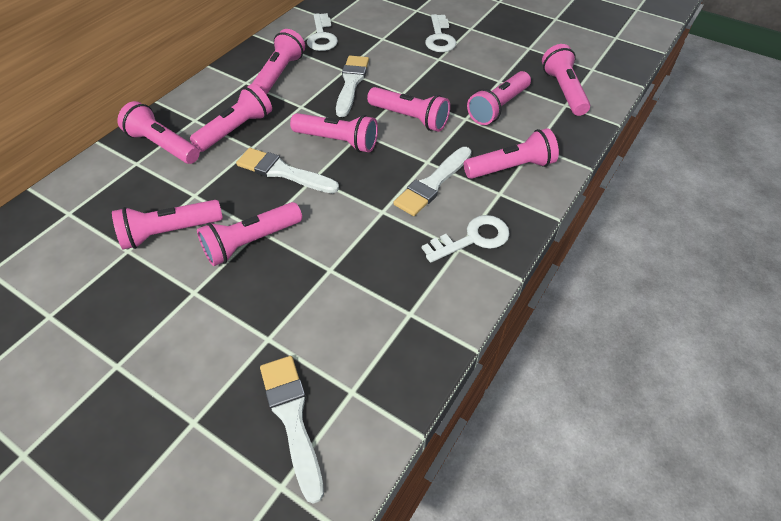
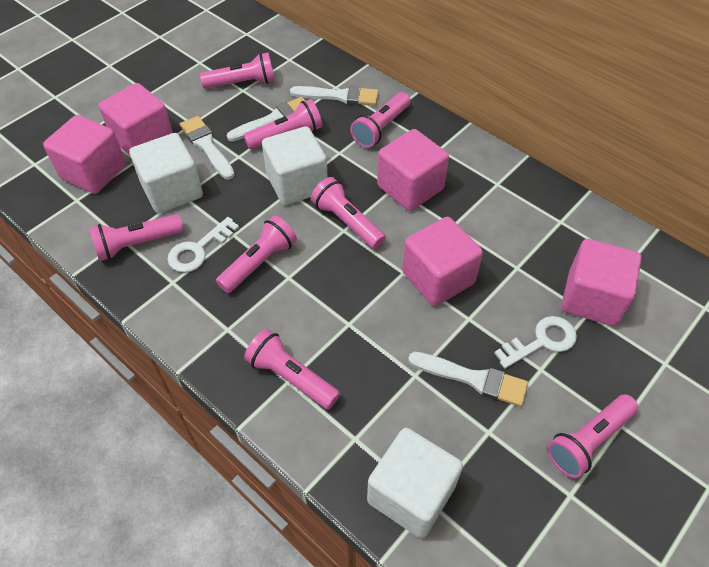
pink cube: none = 0 -> [43,115,126,194] [99,83,173,156] [377,129,449,211] [402,217,483,306] [561,239,641,326] = 5
pink flashlight: [112,200,223,249] [117,101,200,164] [190,84,272,152] [197,202,302,266] [252,29,305,95] [290,113,378,152] [367,87,450,132] [464,128,559,179] [467,71,531,125] [542,44,590,116] = 10 -> [89,214,184,261] [200,52,275,89] [216,216,297,293] [243,99,322,149] [244,329,340,410] [311,177,386,249] [350,92,410,148] [547,394,638,478] = 8
white cube: none = 0 -> [129,133,203,213] [262,126,328,205] [367,428,463,538] = 3
white key: [307,13,338,51] [422,215,510,263] [425,14,456,52] = 3 -> [167,217,239,272] [494,316,577,369] = 2

